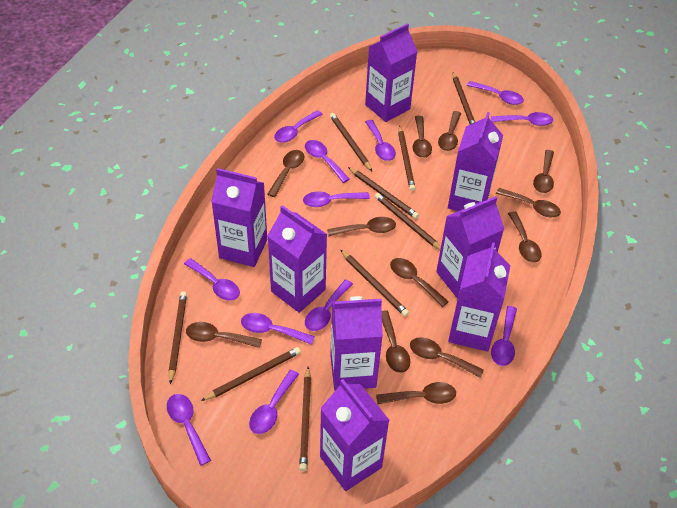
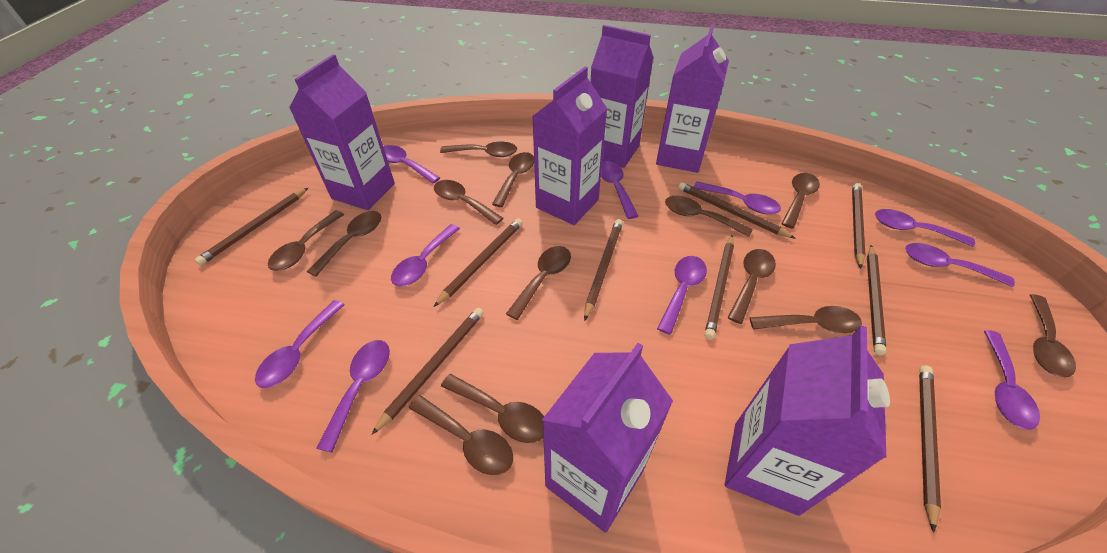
brown spoon: [186,322,262,348] [267,150,305,197] [327,217,396,236] [376,382,456,404] [382,311,410,373] [390,258,449,307] [410,337,484,378] [412,116,432,158] [438,111,461,151] [496,188,561,217] [508,211,541,263] [533,150,554,193] = 12 -> [268,211,344,271] [307,211,381,277] [409,395,513,475] [434,180,503,225] [440,142,517,157] [441,374,544,443] [492,152,534,207] [506,246,571,320] [665,196,753,237] [728,249,776,324] [750,306,862,333] [782,173,820,229] [1030,294,1076,377] = 13
purple carton: [211,168,267,267] [268,205,327,313] [320,379,389,491] [330,296,383,391] [365,23,418,122] [436,196,504,298] [448,112,503,211] [448,242,511,352] = 8 -> [289,54,395,210] [532,67,607,225] [542,343,673,533] [590,25,654,168] [656,25,729,173] [725,325,890,516] = 6
purple spoon: [167,394,211,466] [184,258,240,301] [241,313,315,345] [249,370,299,434] [274,110,323,143] [303,191,370,207] [305,140,350,183] [305,279,353,331] [365,120,396,161] [467,81,524,105] [491,112,553,126] [491,306,517,366] = 12 -> [255,300,344,388] [316,340,390,453] [383,145,440,183] [391,224,460,286] [601,161,638,219] [657,256,707,335] [694,182,781,214] [875,209,975,247] [905,243,1015,287] [984,330,1040,430] = 10

